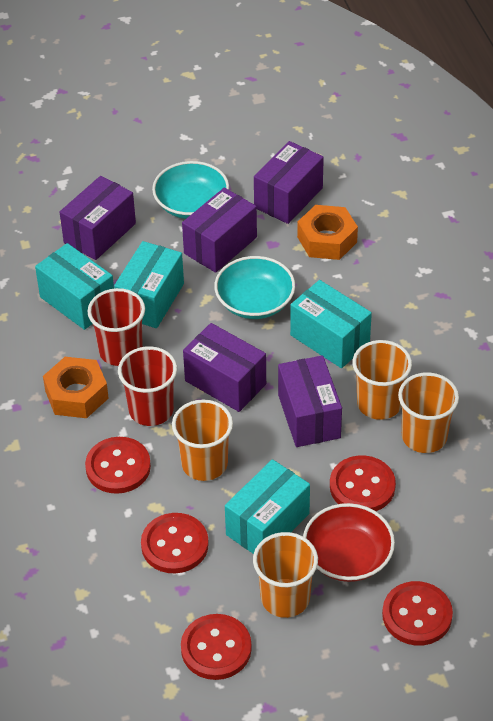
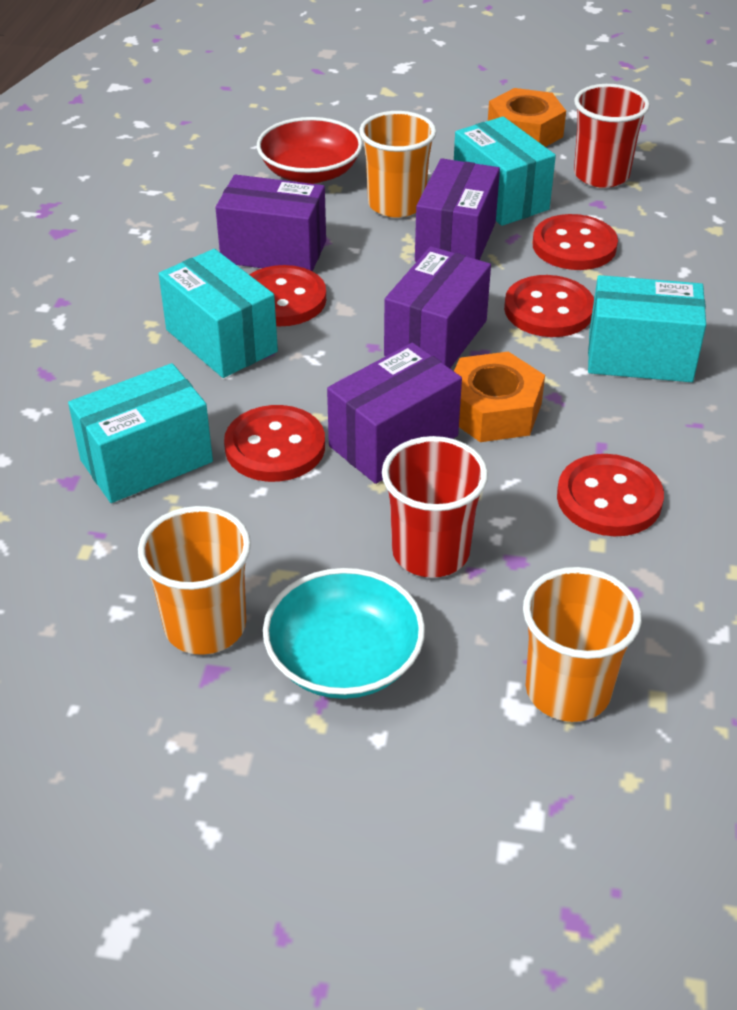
orange cup: [172,399,233,481] [253,532,318,618] [352,340,412,420] [398,372,459,453] = 4 -> [138,506,251,655] [359,111,436,218] [523,567,642,722] = 3
purple box: [60,176,136,260] [182,188,257,273] [183,323,266,412] [254,141,324,224] [278,355,342,447] = 5 -> [216,175,326,272] [327,343,462,484] [384,246,491,368] [415,158,500,262] = 4
turquoise bowl: [152,161,229,219] [214,256,295,319] = 2 -> [263,568,425,699] = 1

